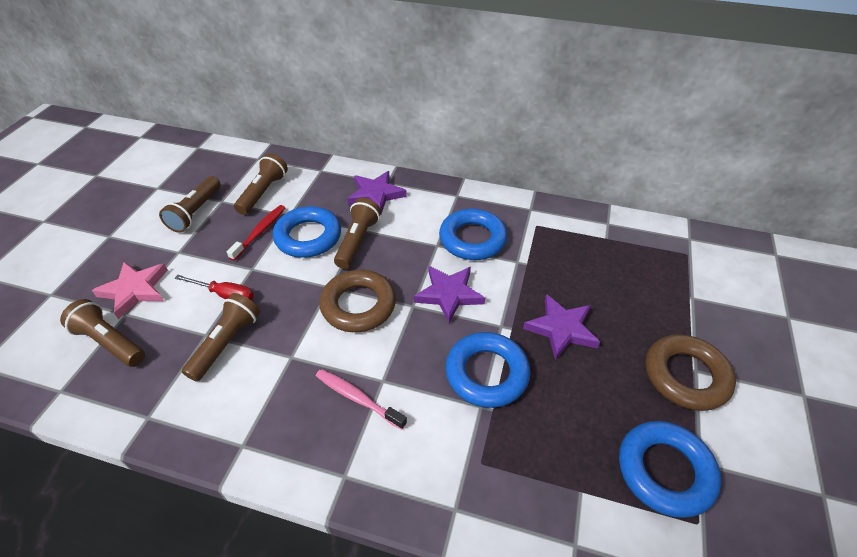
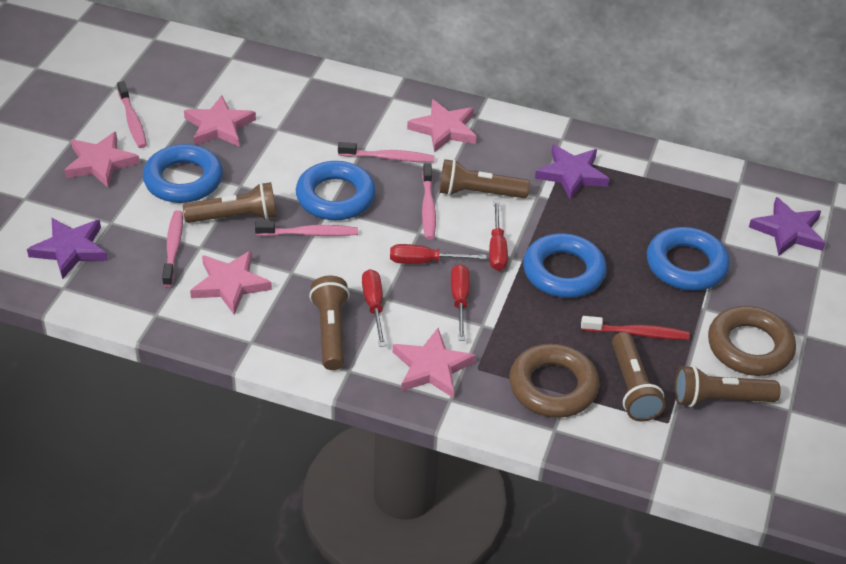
pink star: [92,262,168,319] = 1 -> [64,132,140,188] [184,95,256,146] [190,251,272,315] [393,328,476,398] [407,99,477,153] = 5
pink toothbrush: [316,369,407,430] = 1 -> [117,81,147,148] [162,210,183,287] [255,221,358,236] [338,142,434,162] [422,163,436,240] = 5
red screwdriver: [175,275,254,301] = 1 -> [362,269,386,347] [390,244,487,264] [451,264,470,341] [489,201,508,271] = 4

